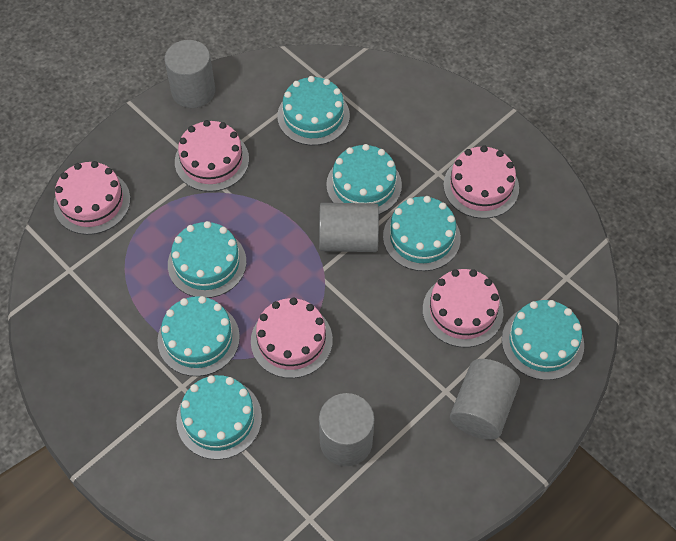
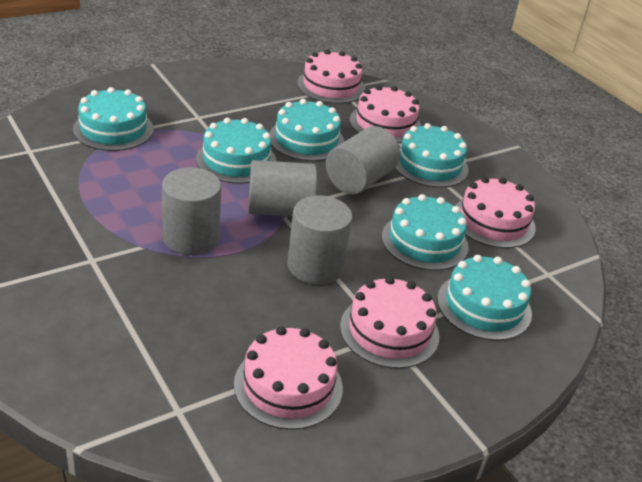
turquoise cake: [157,296,240,376] [168,221,246,298] [176,375,262,460] [277,76,350,145] [326,144,402,214] [383,196,461,271] [502,300,584,380] = 7 -> [73,87,154,151] [196,118,276,184] [269,99,344,161] [382,194,469,270] [395,123,469,188] [437,255,532,341] = 6

